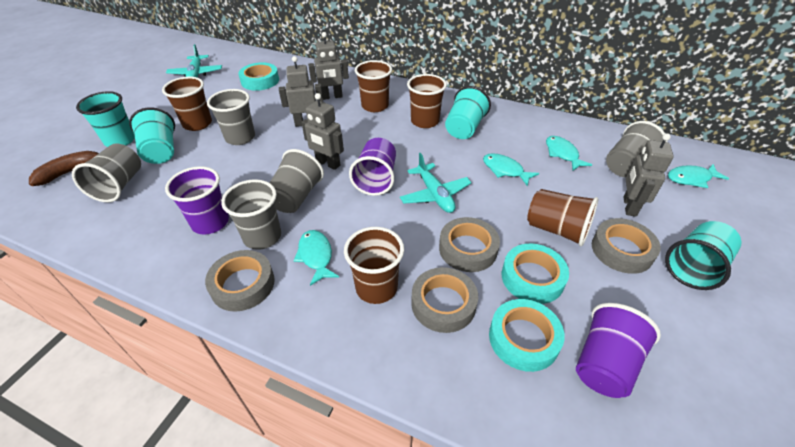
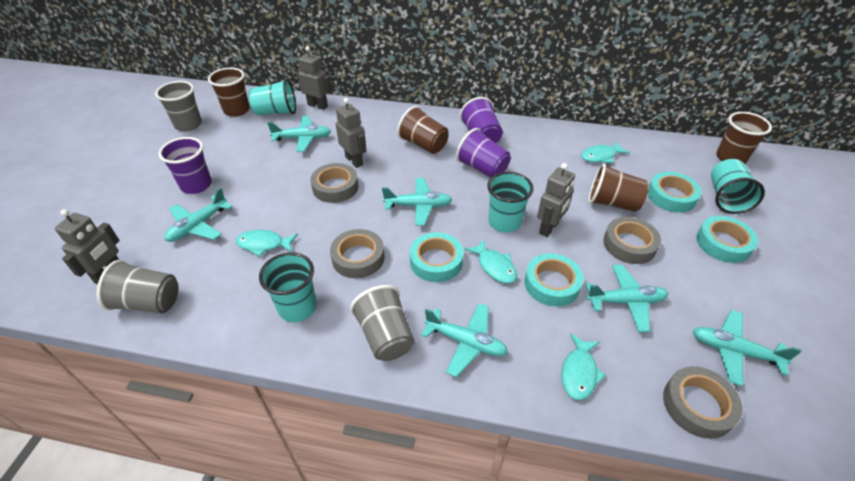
brown banana: [29,151,99,186] = 1 -> none = 0
brown cup: [162,77,212,131] [344,227,404,304] [355,60,392,112] [407,74,447,128] [527,189,598,247] = 5 -> [208,68,250,117] [397,106,449,154] [588,163,649,212] [716,112,772,164] = 4
grey cup: [72,144,141,202] [207,89,255,145] [221,179,281,250] [270,149,324,213] [606,121,667,177] = 5 -> [97,260,179,313] [155,81,202,132] [350,285,415,361] = 3
turquoise plane: [166,44,222,78] [400,153,471,213] = 2 -> [164,187,232,242] [267,116,331,152] [382,178,452,226] [421,303,508,377] [586,264,668,332] [693,310,802,387] = 6
turquoise tape: [238,62,279,91] [489,299,565,372] [502,244,569,304] = 3 -> [410,232,463,282] [524,253,583,306] [648,172,701,213] [696,216,758,263] = 4

